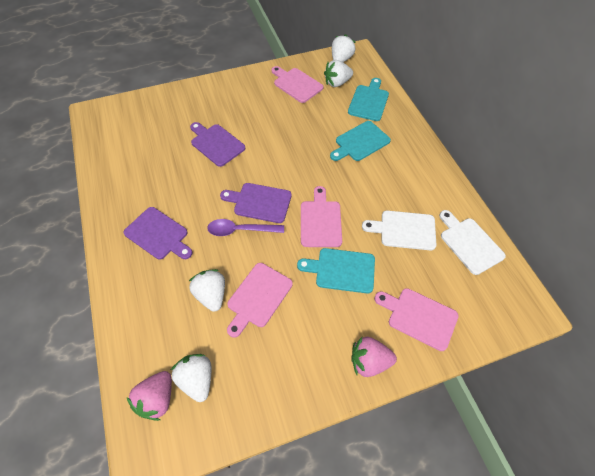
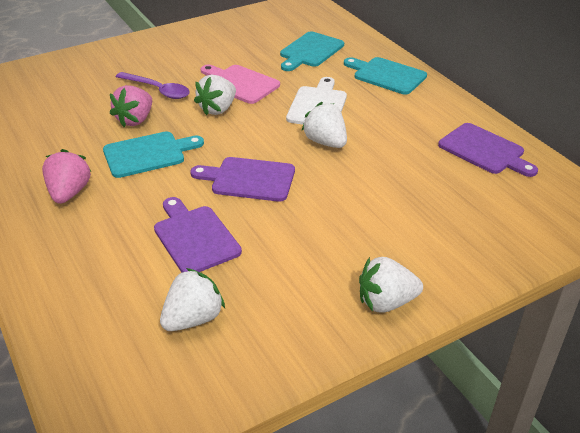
pink cutting board: [227,263,293,338] [271,66,324,103] [301,186,342,247] [374,288,459,351] = 4 -> [201,64,280,104] = 1
white cutting board: [362,211,436,251] [439,210,506,275] = 2 -> [286,77,347,125] = 1

